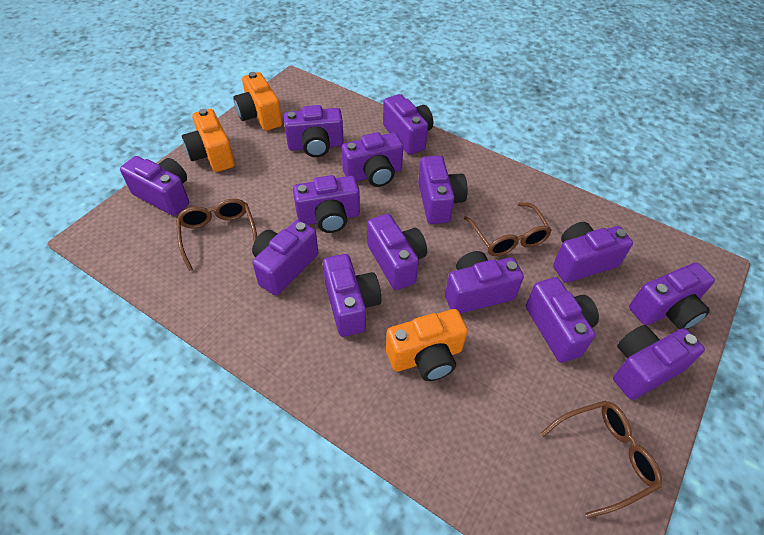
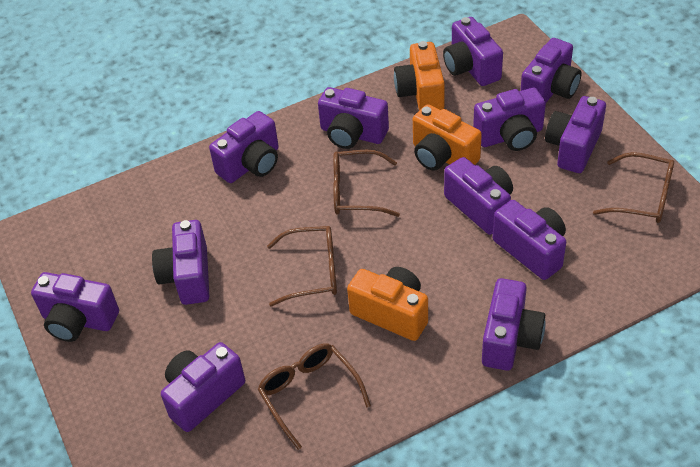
brown glasses: [176,199,257,271] [464,203,552,256] [540,401,662,518] = 3 -> [258,343,371,450] [267,226,337,307] [333,150,400,217] [593,152,674,223] = 4
purple camera: [120,156,189,216] [252,220,318,296] [284,105,344,157] [293,175,360,233] [323,254,382,337] [342,132,403,187] [367,214,427,290] [383,94,433,155] [418,156,468,224] [445,251,524,314] [526,277,599,363] [553,222,633,283] [613,325,705,400] [629,262,715,329] = 14 -> [31,272,119,342] [152,220,209,305] [161,342,245,432] [209,111,279,183] [318,87,389,149] [443,17,503,86] [444,157,513,235] [473,88,546,151] [482,278,546,371] [493,200,566,280] [520,38,582,103] [545,96,606,173] = 12

